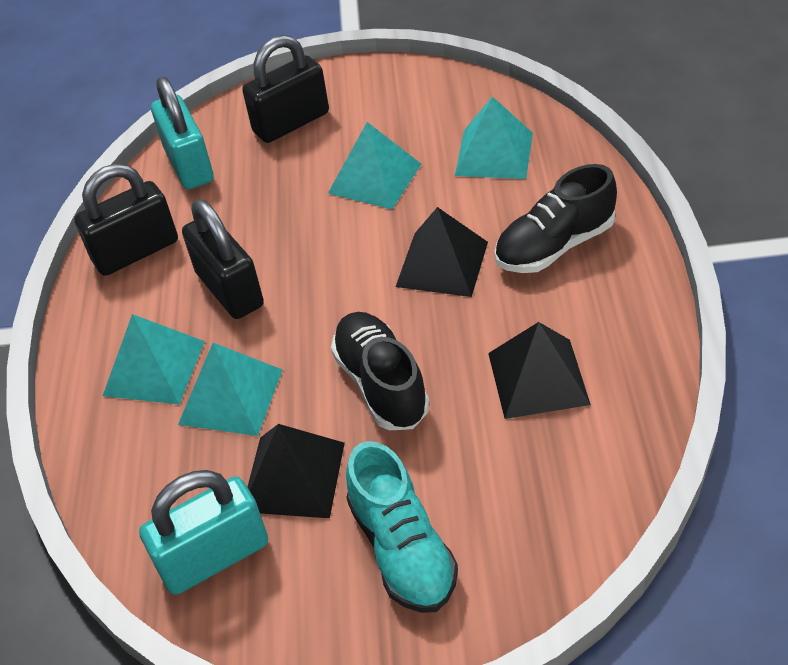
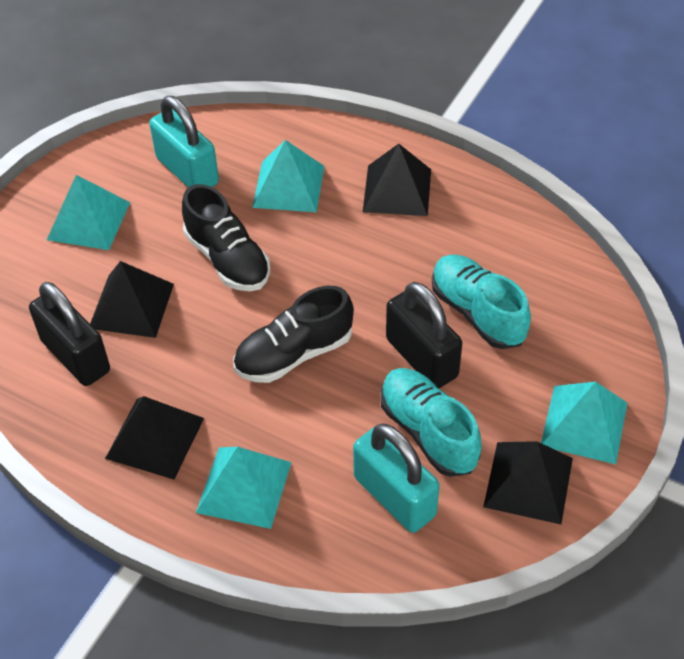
black padlock: [74,164,178,276] [182,199,264,319] [242,35,329,143] = 3 -> [29,282,110,386] [386,282,462,389] = 2
black pyramid: [248,424,345,518] [396,207,488,297] [488,322,591,419] = 3 -> [90,261,174,338] [105,396,204,479] [363,144,431,216] [483,441,573,524] = 4
turquoise shoe: [346,441,458,613] = 1 -> [381,368,482,477] [432,255,531,349] = 2

